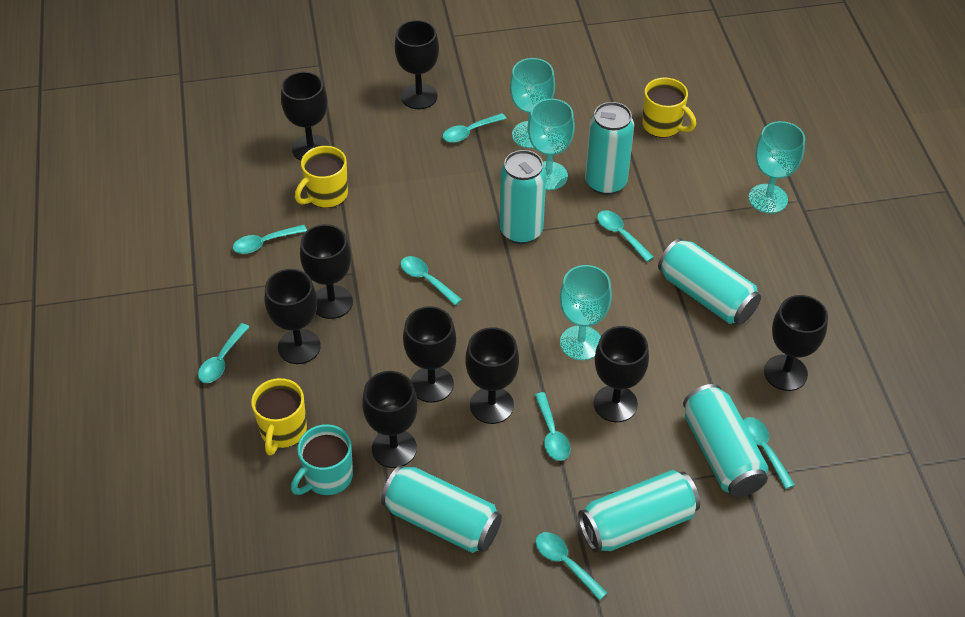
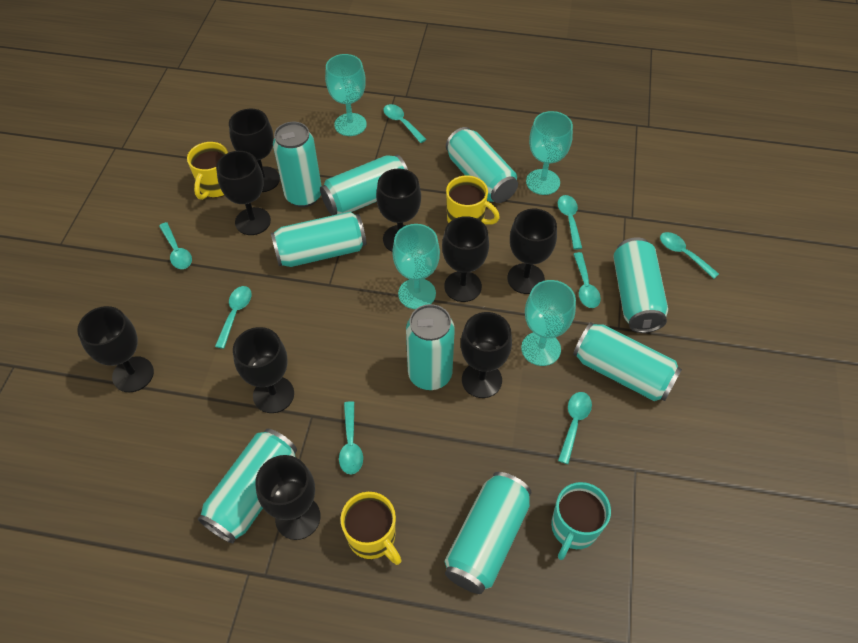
turquoise can: [381,465,502,553] [500,150,546,244] [578,470,700,552] [585,102,634,195] [658,238,761,325] [683,384,768,497] = 6 -> [198,429,297,543] [271,212,366,267] [273,122,321,207] [320,155,408,215] [406,304,455,390] [445,472,532,594] [446,127,518,203] [573,322,682,401] [613,237,668,333] = 9

